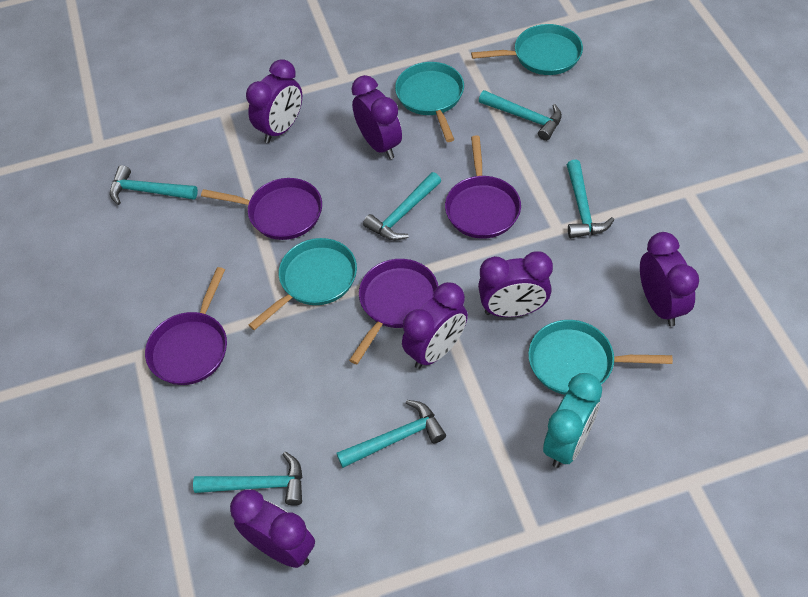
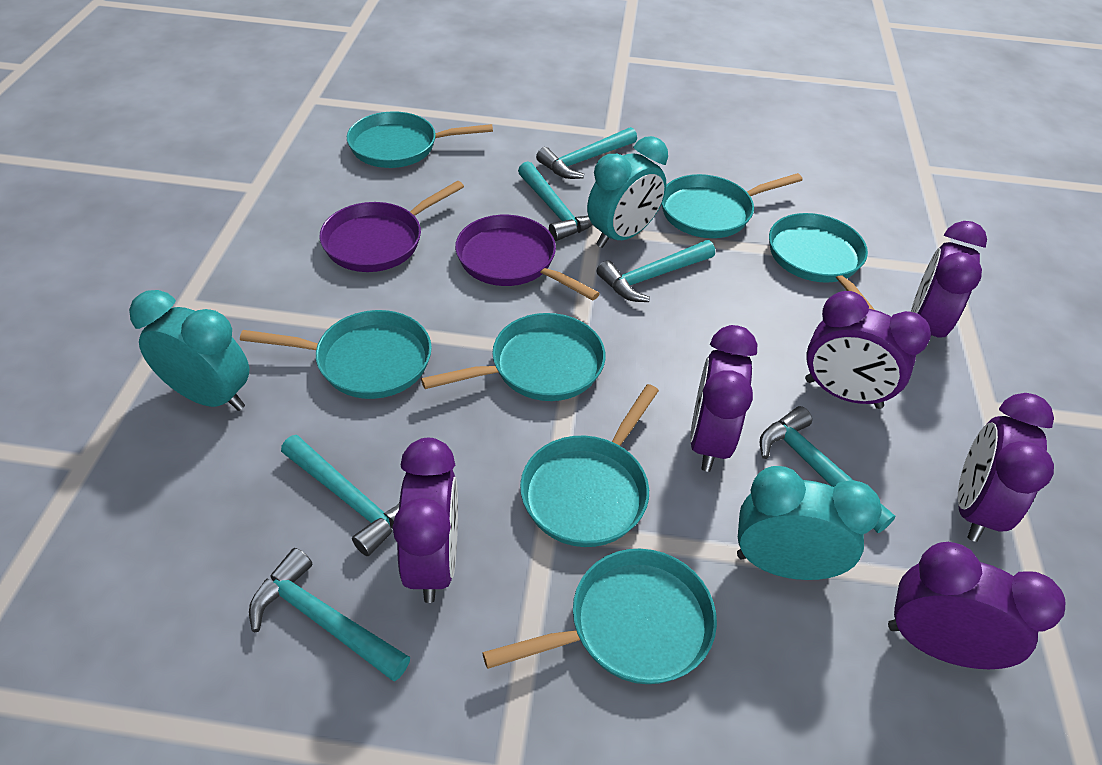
purple pan: [145,267,227,385] [201,178,322,240] [349,259,438,364] [445,136,521,238] = 4 -> [319,181,464,272] [455,215,600,301] = 2
turquoise clock: [543,373,602,468] = 1 -> [129,290,249,411] [587,136,668,248] [737,466,882,580] = 3
turquoise pan: [249,238,357,330] [395,62,464,142] [471,24,583,75] [528,320,673,395] = 4 -> [240,310,432,399] [347,111,493,168] [421,313,606,401] [482,549,717,684] [520,384,659,547] [661,173,803,238] [769,213,875,310] = 7

